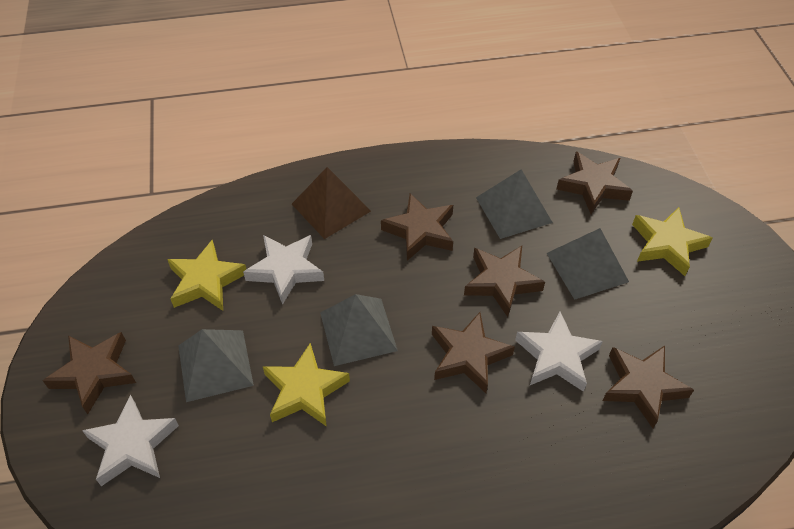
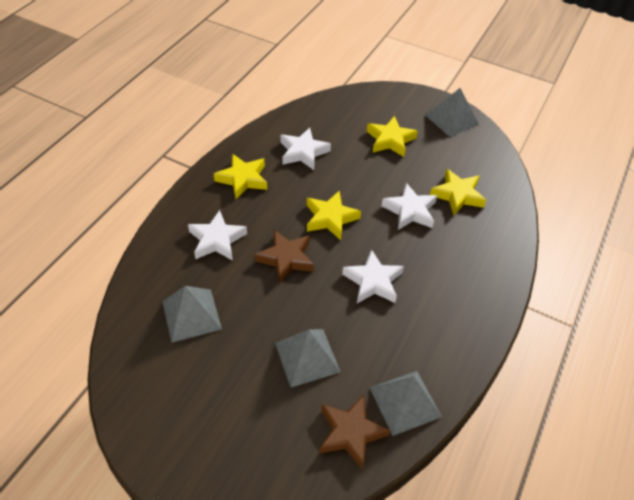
brown pyramid: [292,167,371,239] = 1 -> none = 0
brown star: [43,332,136,414] [381,193,453,261] [432,312,515,393] [464,246,545,317] [556,152,633,214] [602,346,694,428] = 6 -> [254,230,314,284] [319,395,390,469] = 2
white star: [82,395,179,486] [243,235,324,305] [515,312,603,392] = 3 -> [188,210,247,261] [280,127,331,170] [342,249,404,303] [382,183,437,230] = 4
yellow star: [167,240,246,311] [263,343,350,427] [632,207,712,276] = 3 -> [214,154,267,199] [307,190,361,240] [367,116,418,157] [430,169,487,215] = 4

